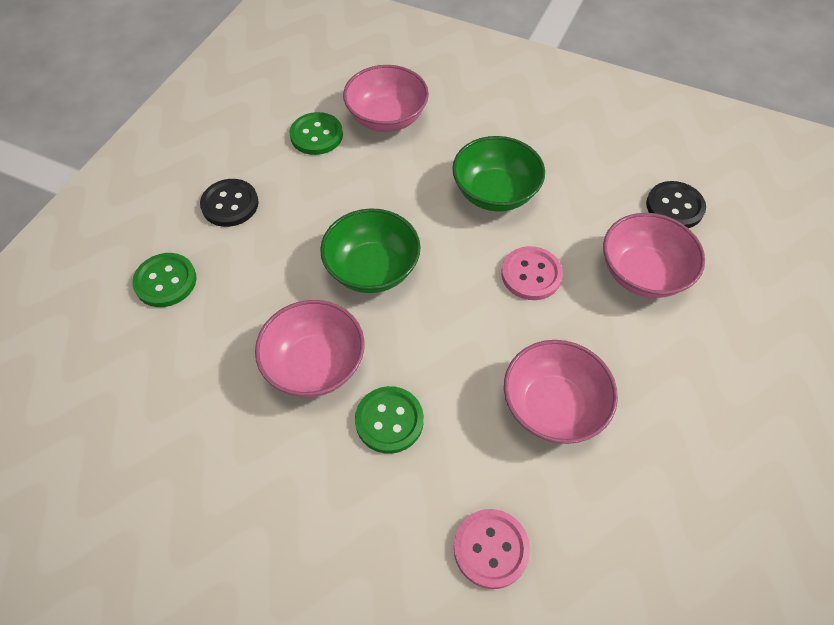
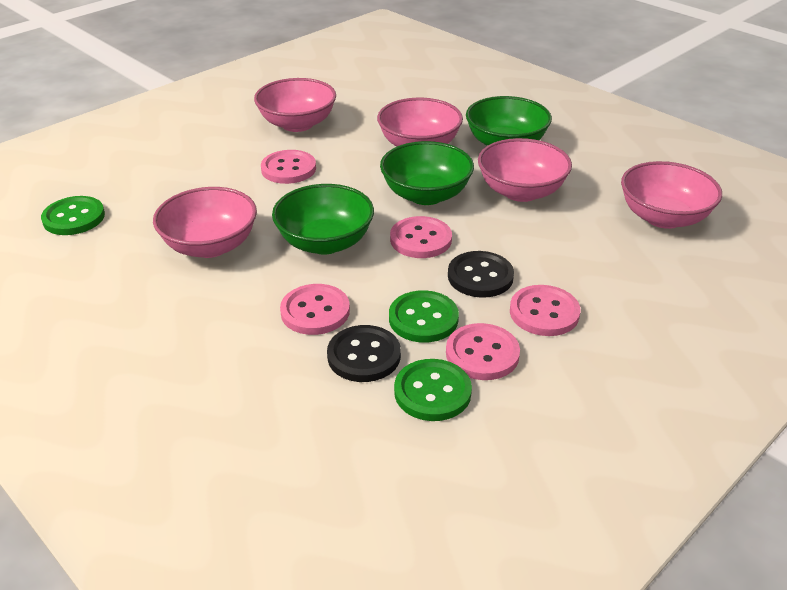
green bowl: [320,208,421,293] [452,136,545,212] = 2 -> [272,184,374,255] [380,141,474,205] [466,96,552,146] = 3
pink bowl: [255,300,365,397] [343,65,429,132] [504,340,618,444] [603,213,705,298] = 4 -> [153,187,257,258] [254,78,336,132] [377,98,463,147] [478,138,572,202] [621,161,722,229] = 5
pink button: [454,509,530,589] [501,246,563,300] = 2 -> [261,150,316,184] [280,284,350,335] [390,216,452,258] [446,323,520,380] [510,285,581,336] = 5

